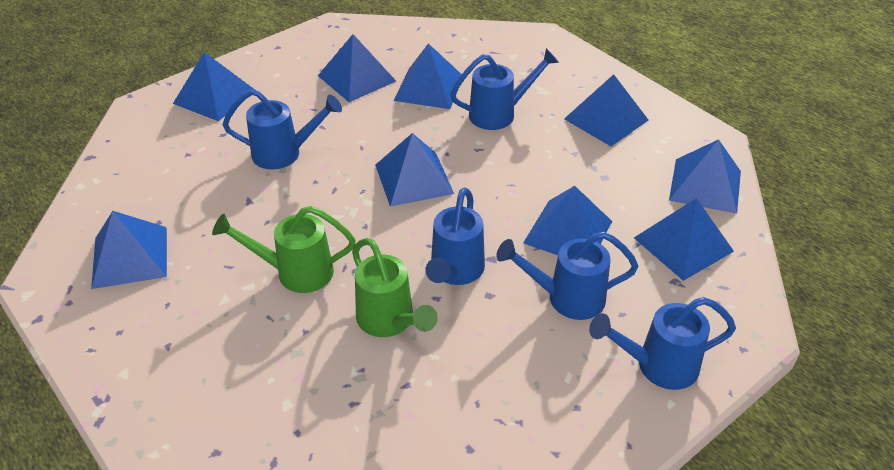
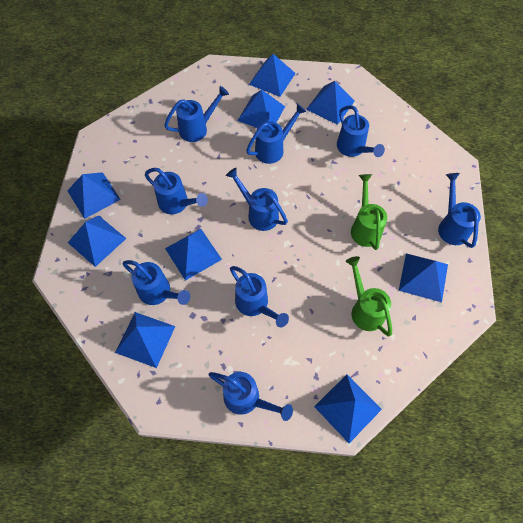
blue watering can: [223,89,342,170] [425,187,485,285] [450,48,559,130] [496,231,639,320] [589,297,736,390] = 5 -> [123,260,190,305] [145,168,208,214] [164,86,229,142] [208,372,293,421] [226,168,288,231] [230,266,289,327] [246,104,307,164] [337,105,385,157] [438,173,481,248] = 9

